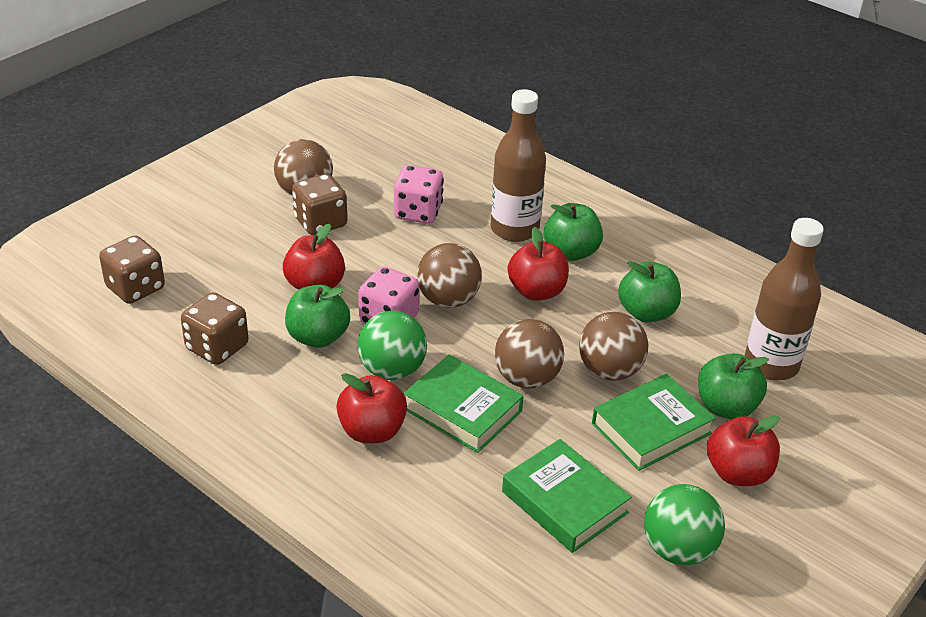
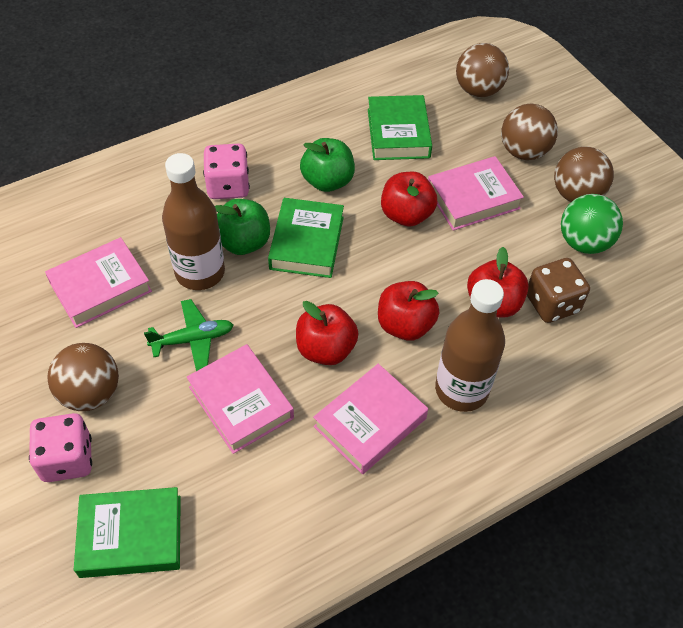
brown dice: [99,235,165,304] [181,292,249,365] [292,174,347,235] = 3 -> [527,258,590,323] = 1
green apple: [285,285,350,348] [544,203,603,261] [618,261,681,322] [698,353,769,419] = 4 -> [215,199,270,255] [300,138,355,192] = 2
green ball: [358,311,427,380] [644,484,725,565] = 2 -> [561,194,623,254] = 1
green plane: none = 0 -> [144,299,233,371] = 1
pink book: none = 0 -> [45,237,152,328] [186,344,294,454] [313,364,428,474] [428,156,524,231] = 4

